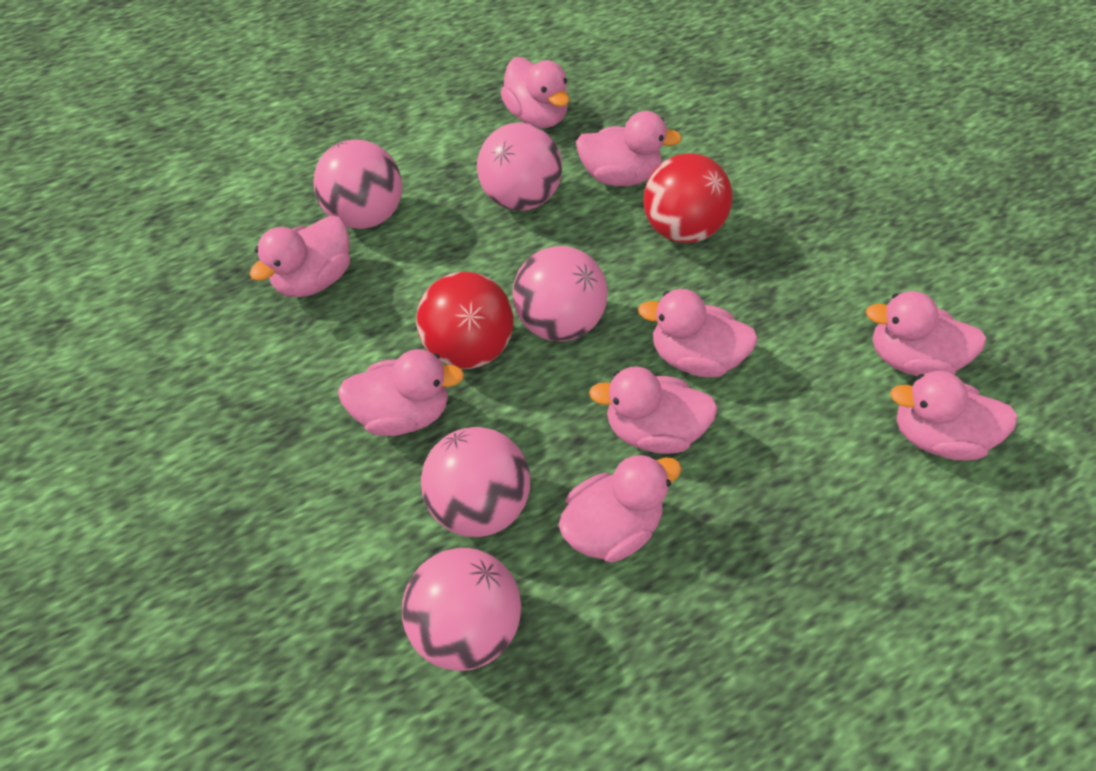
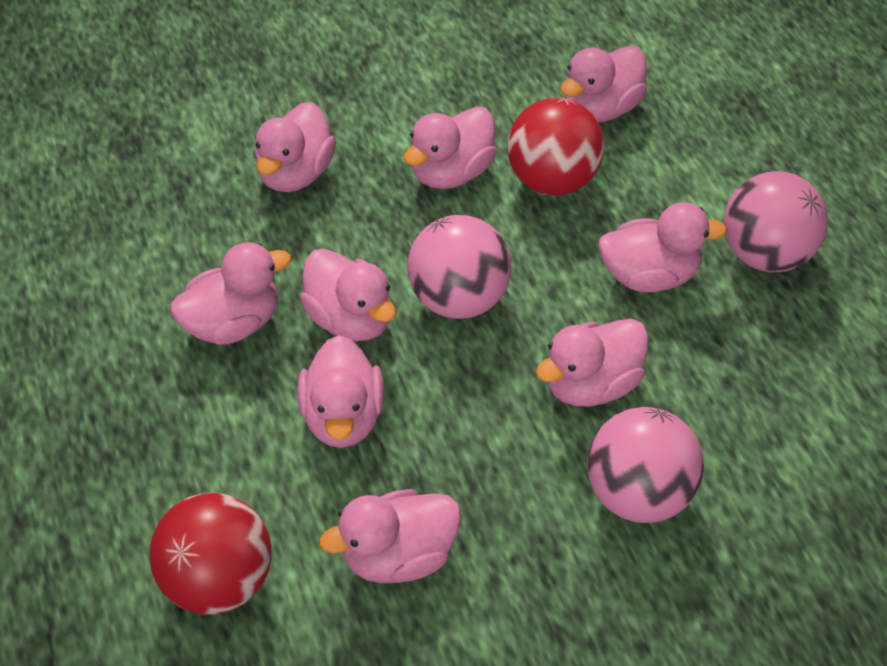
pink ball: [313,139,402,229] [402,548,521,671] [421,427,530,537] [477,123,562,211] [512,246,608,342] = 5 -> [407,215,511,319] [587,407,704,523] [724,171,828,273] = 3

